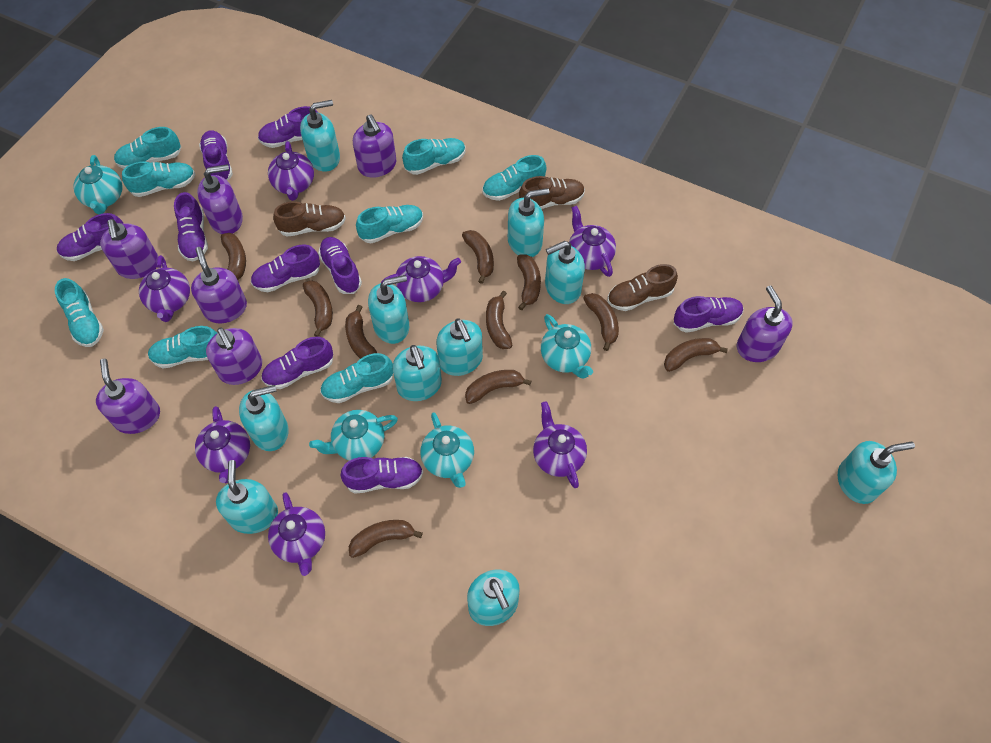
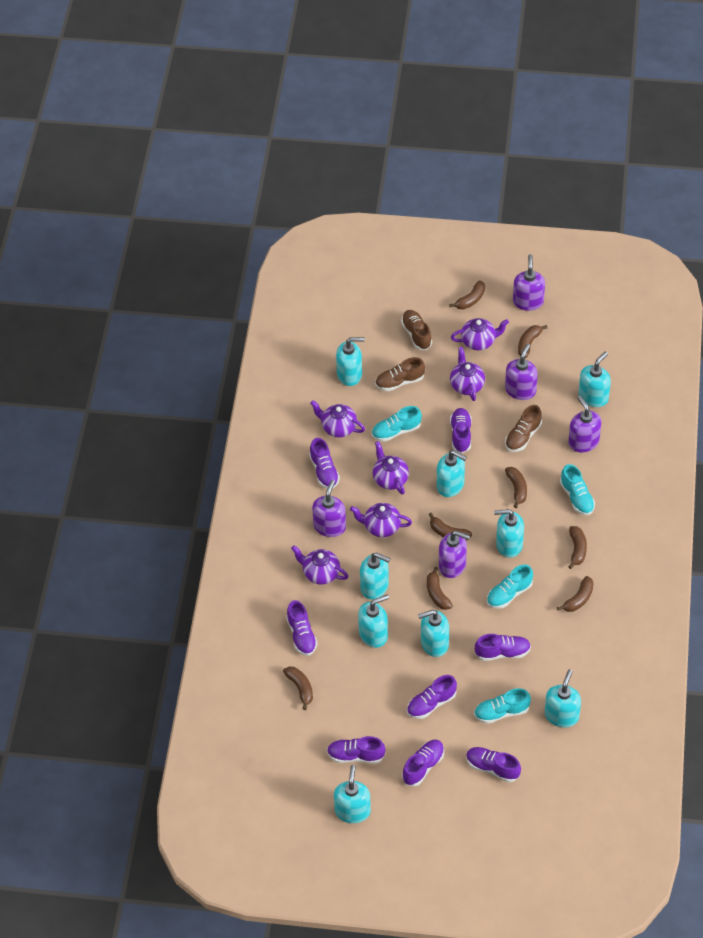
brown banana: [221,233,246,280] [303,280,333,337] [345,305,377,359] [349,520,423,558] [462,230,494,284] [465,370,531,404] [486,291,512,349] [517,254,541,311] [583,293,619,351] [664,338,728,372] = 10 -> [283,666,313,710] [427,567,453,610] [428,513,472,541] [449,280,485,310] [505,467,527,508] [518,325,548,358] [557,576,594,612] [568,526,587,569] = 8
purple shoe: [57,213,124,261] [174,192,208,261] [199,130,233,180] [251,244,320,292] [258,106,318,148] [261,337,333,389] [318,237,362,294] [340,457,423,494] [674,296,743,333] = 9 -> [286,600,317,656] [309,438,340,489] [327,736,385,763] [402,740,444,786] [407,675,457,719] [450,408,472,453] [466,747,521,782] [475,634,531,661] = 8
purple soap dispenser: [96,358,160,434] [100,219,158,279] [191,247,247,323] [197,164,243,234] [206,327,262,385] [353,115,396,178] [737,286,793,362] = 7 -> [312,480,346,537] [439,531,470,578] [505,344,538,400] [513,254,545,311] [568,396,602,452] = 5
purple teapot: [139,255,190,322] [195,406,250,483] [268,141,314,201] [268,492,325,576] [381,256,461,302] [533,401,587,488] [569,206,616,277] = 7 -> [291,546,348,585] [310,400,365,438] [350,503,412,537] [373,441,409,495] [450,347,485,401] [451,318,509,350] = 6
turquoise shoe: [55,278,104,347] [114,127,181,169] [122,161,195,197] [148,326,217,368] [320,353,393,403] [356,205,423,243] [402,138,466,175] [482,155,546,201] = 8 -> [372,406,422,442] [474,688,531,724] [487,564,533,609] [560,464,595,515] = 4
turquoise soap dispenser: [216,460,278,534] [239,385,288,451] [300,100,340,171] [368,275,409,344] [393,345,442,401] [436,318,483,376] [467,570,520,626] [508,188,549,257] [545,241,585,304] [838,441,915,504] = 10 -> [334,765,371,823] [336,337,365,386] [358,595,389,648] [360,552,390,599] [418,610,449,657] [437,450,467,497] [494,509,524,558] [545,670,581,727] [579,352,611,407] = 9
turquoise teapot: [73,155,123,215] [309,410,398,461] [420,412,474,488] [541,314,593,379] = 4 -> none = 0

